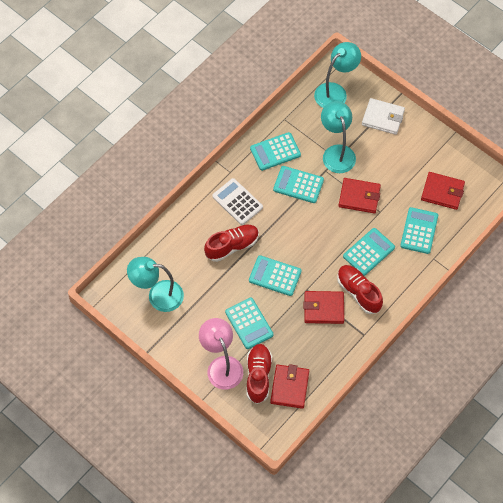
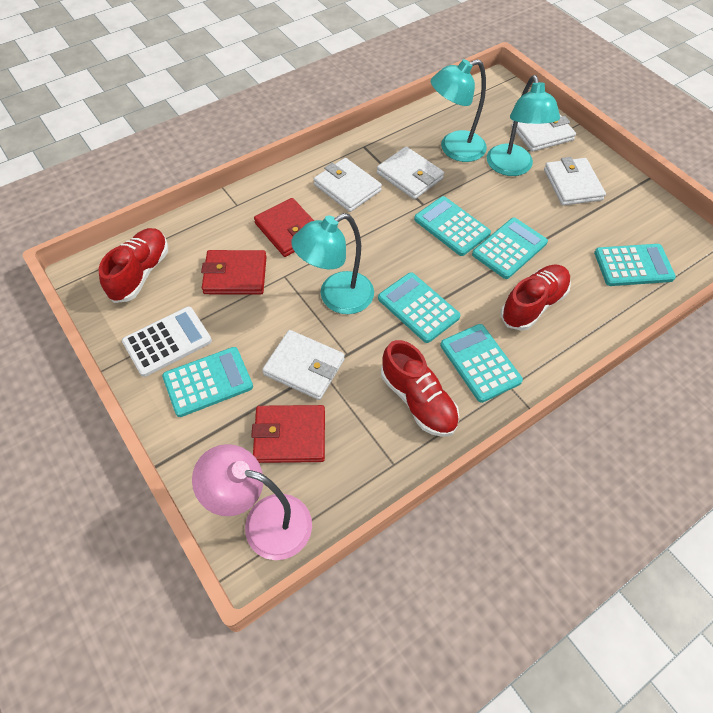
red wallet: [270,364,309,409] [304,291,344,324] [338,178,381,213] [421,172,465,210] = 4 -> [201,250,266,295] [251,405,325,463] [254,198,314,257] = 3
white wallet: [362,98,405,135] = 1 -> [262,330,345,400] [314,158,382,212] [377,146,444,199] [511,115,576,152] [544,157,606,206] = 5

